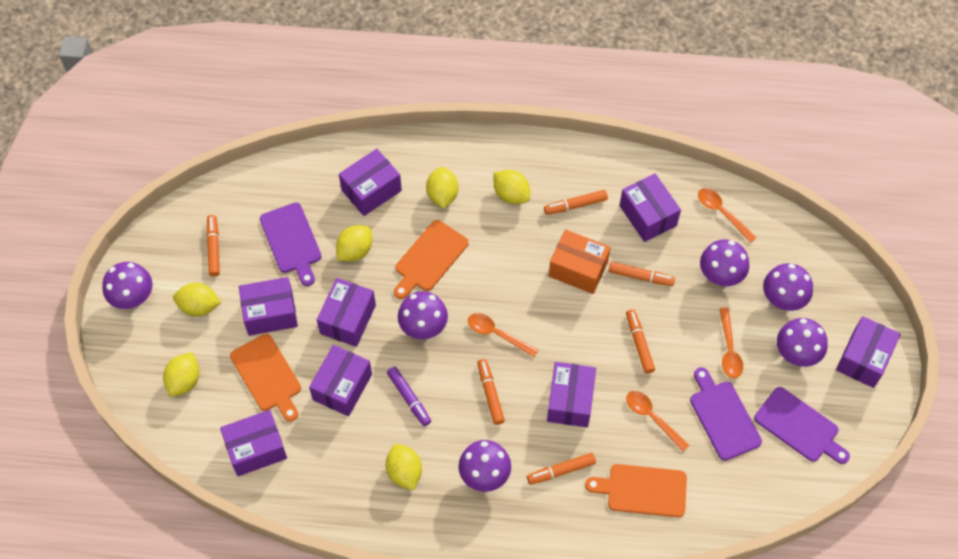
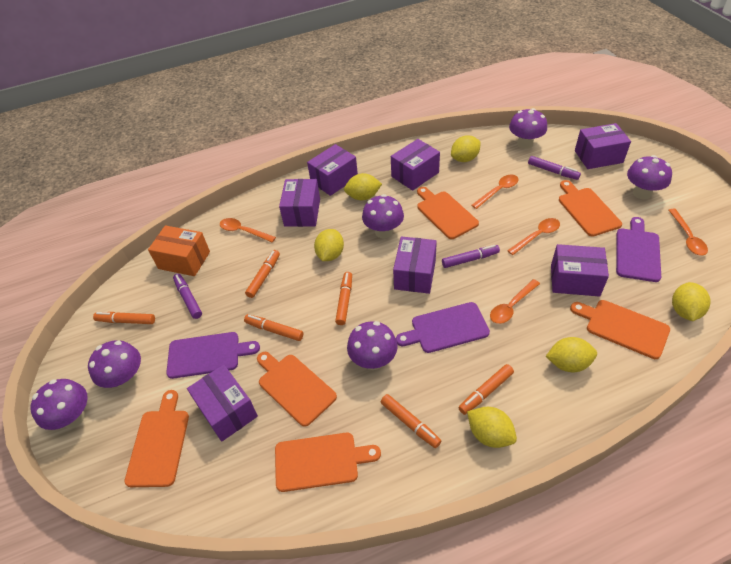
orange cutting board: [230,334,301,422] [394,220,469,299] [585,464,687,517] = 3 -> [124,390,189,487] [257,352,337,427] [275,432,381,492] [417,187,479,239] [559,180,622,237] [570,300,670,359] = 6
orange spoon: [468,313,538,357] [626,391,690,452] [698,188,757,243] [720,308,743,378] = 4 -> [220,218,276,243] [471,175,519,209] [490,279,540,324] [507,218,560,255] [669,209,708,256] = 5
purple box: [220,410,287,476] [239,277,298,336] [309,345,372,416] [317,278,376,347] [339,149,402,216] [547,362,596,427] [619,174,681,242] [836,316,901,388] = 8 -> [187,364,258,442] [279,179,320,227] [307,144,358,196] [391,139,440,191] [393,236,437,294] [551,244,609,297] [575,123,631,169] = 7
purple marker: [387,367,431,426] = 1 -> [173,274,202,319] [442,245,500,268] [528,156,581,180] = 3

